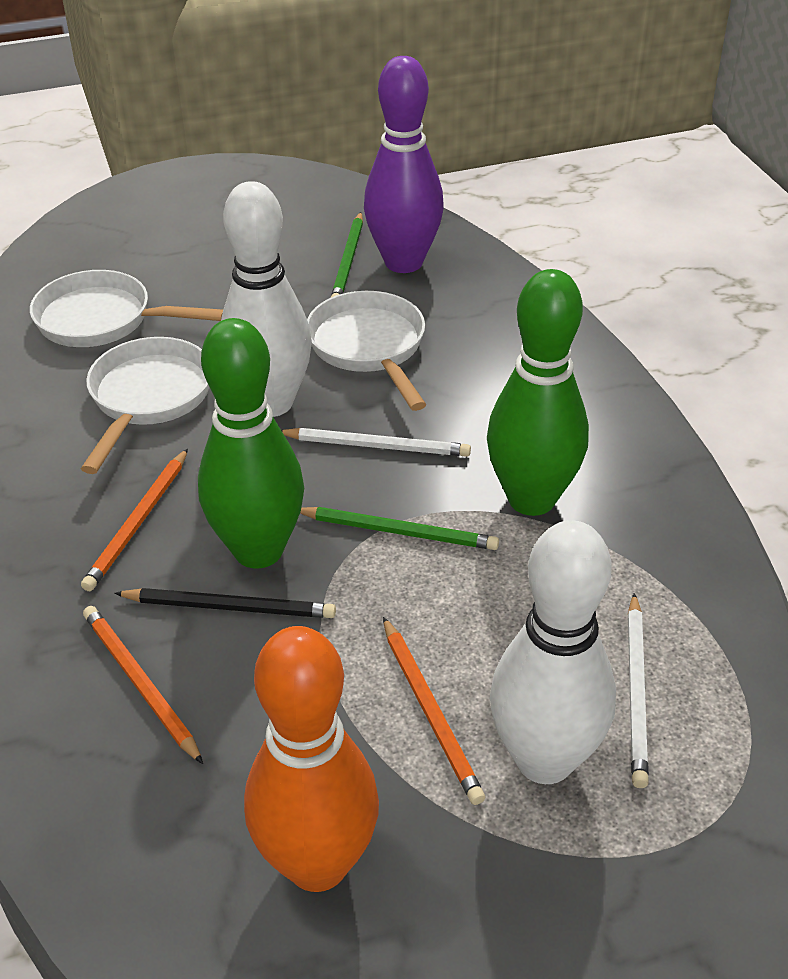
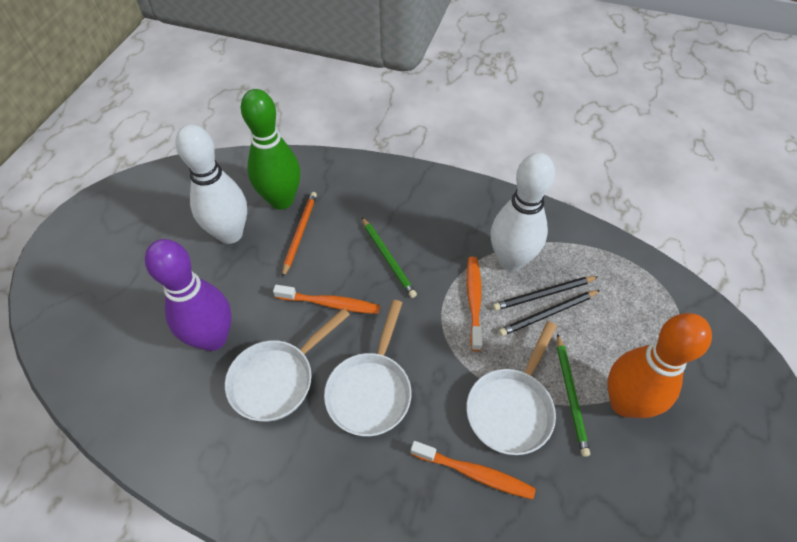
black pencil: [114,588,336,618] = 1 -> [493,276,598,311] [499,290,600,336] = 2
green bowling pin: [198,318,304,569] [487,269,589,516] = 2 -> [241,89,300,210] = 1
orange pencil: [81,448,188,591] [83,606,203,764] [383,617,485,805] = 3 -> [282,192,317,278] = 1
orange toothbrush: none = 0 -> [273,285,380,314] [411,441,536,500] [467,257,483,351] = 3
white pencil: [281,428,471,457] [628,593,649,788] = 2 -> none = 0

